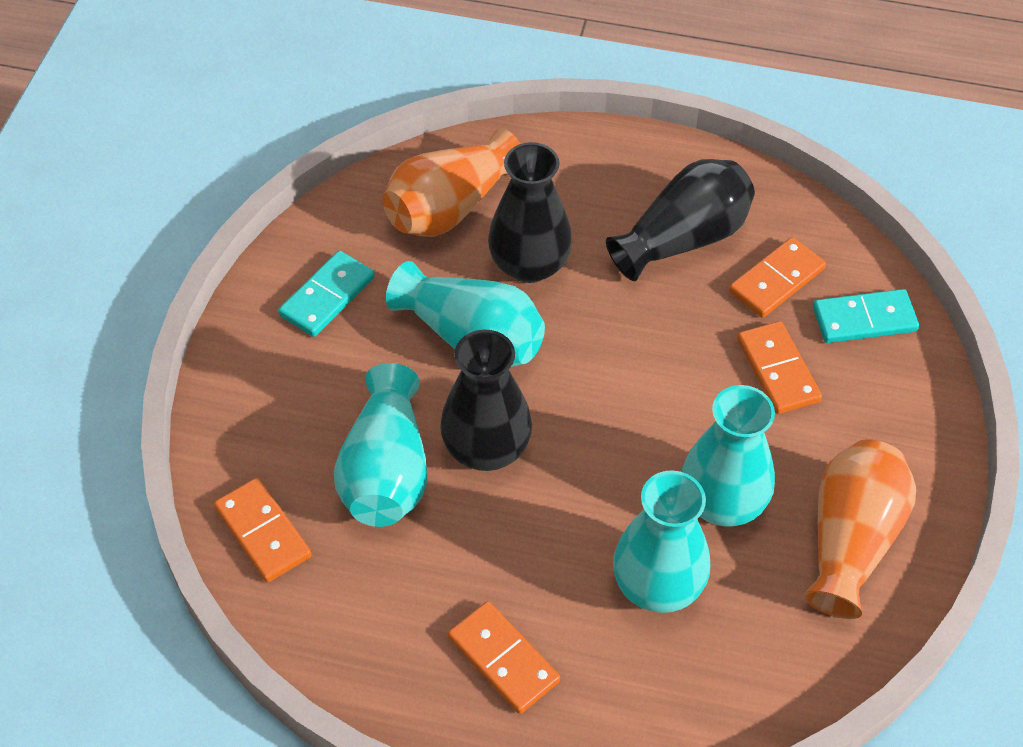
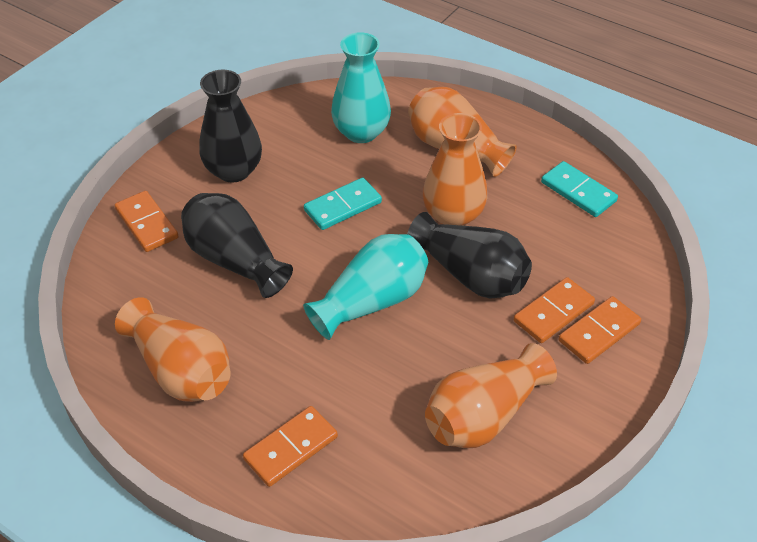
orange vase: [383,128,520,237] [803,439,916,619] = 2 -> [115,297,230,402] [408,87,517,177] [423,113,487,226] [425,343,557,448] = 4
turquoise vase: [334,363,428,527] [386,261,545,367] [613,470,710,613] [681,385,775,527] = 4 -> [303,234,428,340] [331,32,391,143] = 2

